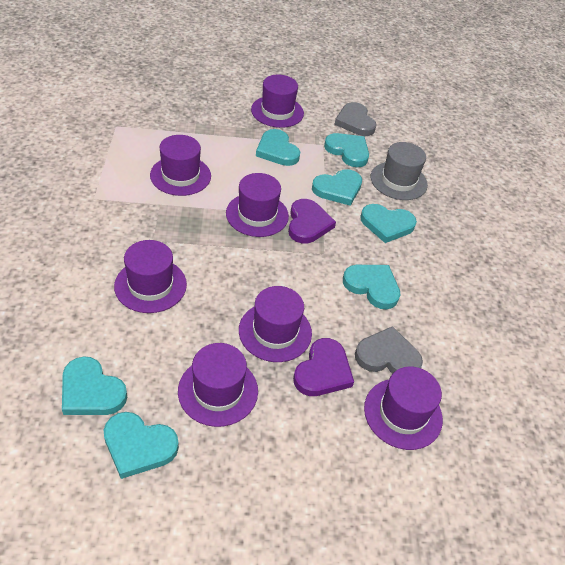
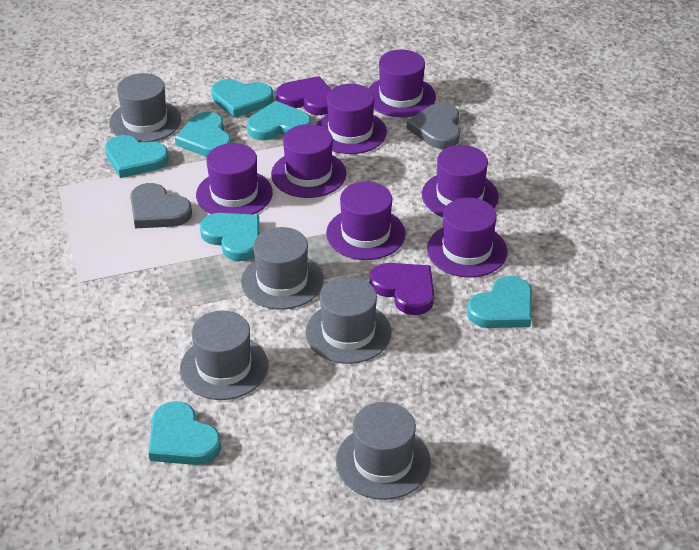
grey hat: [371,142,428,200] = 1 -> [109,73,181,142] [180,310,268,400] [241,227,324,310] [305,277,391,364] [336,402,431,500] = 5

